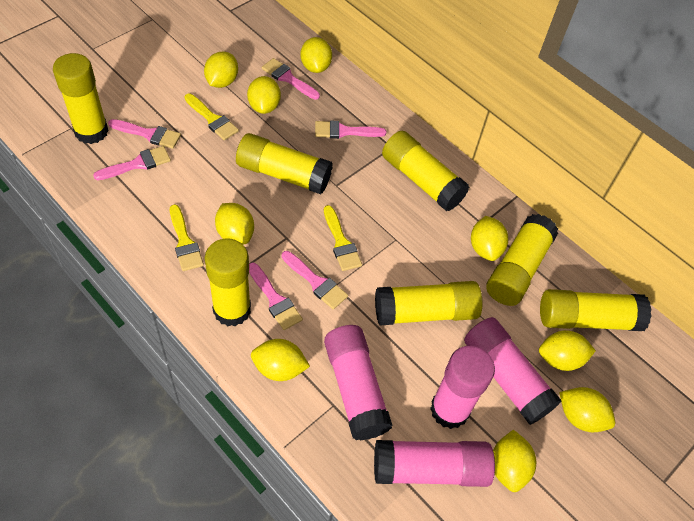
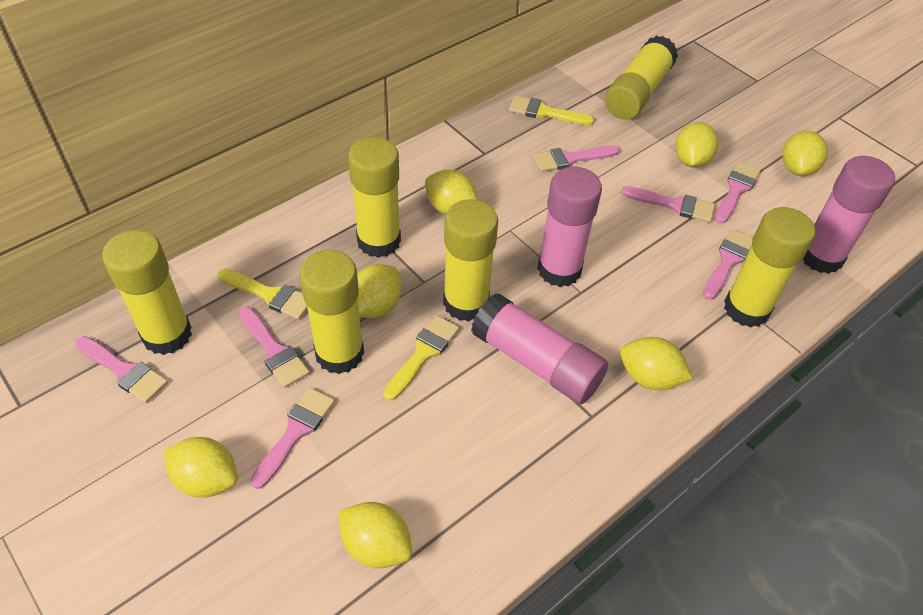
pink brush: [93,146,171,180] [108,119,181,149] [249,263,303,330] [262,58,320,100] [282,251,348,309] [315,121,386,139] = 6 -> [75,336,168,403] [239,307,310,388] [250,388,335,489] [533,145,620,172] [621,186,715,222] [703,229,753,300] [715,161,761,224] = 7
pink glue stick: [324,325,392,440] [374,440,495,487] [430,346,495,429] [464,317,561,425] = 4 -> [471,293,608,404] [537,167,602,287] [803,156,895,274] = 3
yellow glue stick: [53,53,108,144] [205,238,251,326] [236,133,333,194] [375,281,483,325] [382,131,469,211] [486,214,558,306] [540,289,652,331] = 7 -> [102,230,192,355] [299,250,364,374] [348,137,401,258] [443,199,498,322] [605,36,678,120] [724,207,815,328] = 6
yellow lemon: [204,52,238,88] [215,203,254,245] [247,76,281,114] [251,339,310,381] [300,37,332,73] [471,216,508,261] [493,430,536,492] [539,330,596,371] [559,387,615,432] = 9 -> [164,437,238,498] [338,502,412,568] [357,264,402,318] [425,169,478,215] [620,337,693,390] [675,122,718,168] [782,131,828,176] = 7

